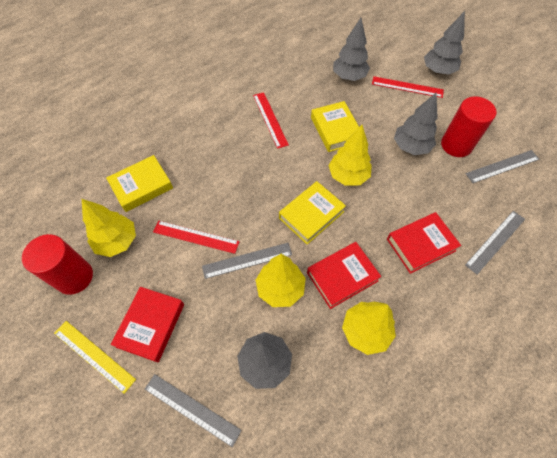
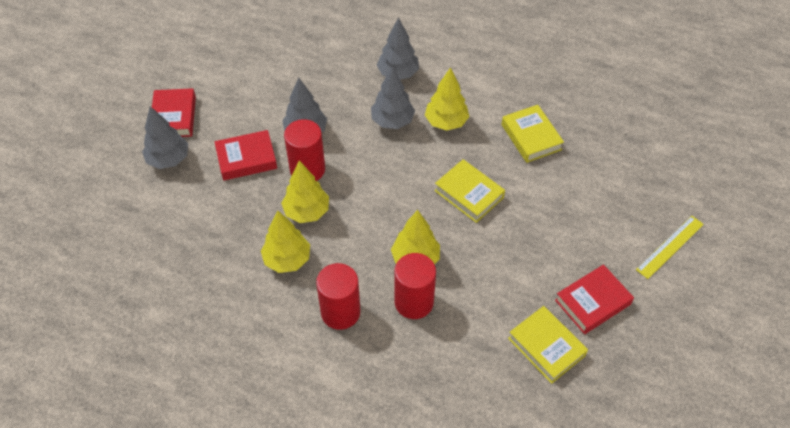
grey ruler: [145,374,242,447] [202,243,292,279] [465,211,525,274] [466,150,539,183] = 4 -> none = 0
red cylinder: [22,234,93,295] [441,96,496,157] = 2 -> [284,119,325,181] [316,263,360,330] [395,253,436,319] = 3
red ruler: [153,221,240,254] [253,92,289,149] [372,76,444,98] = 3 -> none = 0

